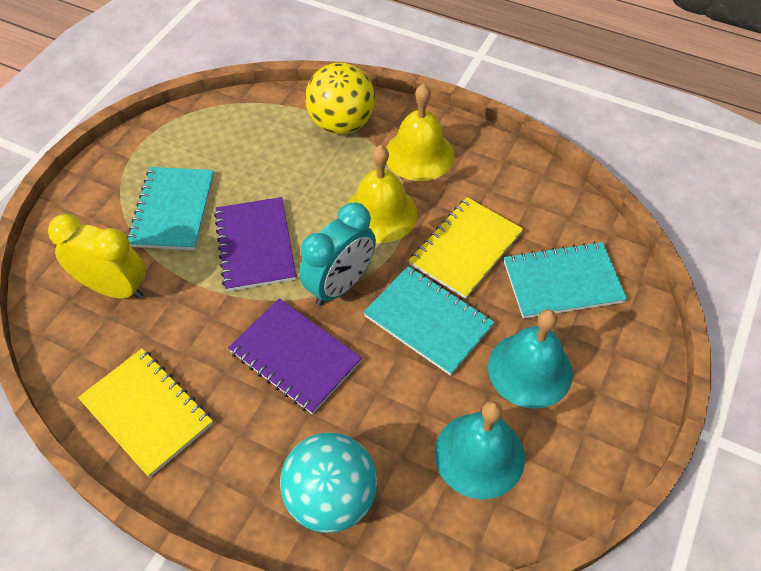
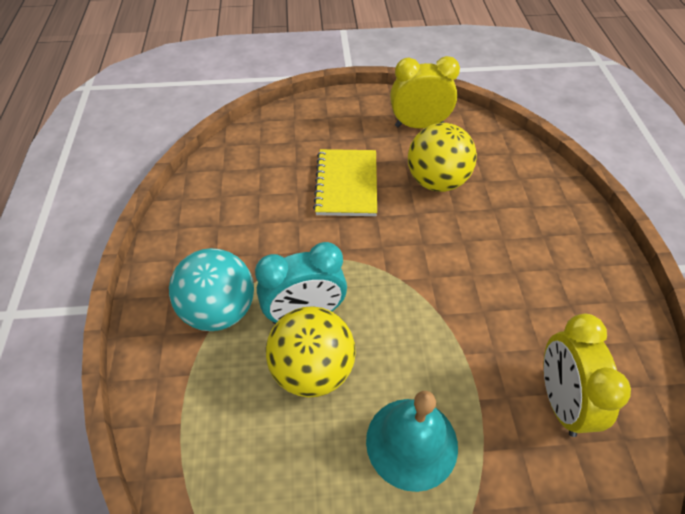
purple notebook: [214,197,296,292] [228,298,362,414] = 2 -> none = 0
turquoise bell: [435,401,525,499] [488,309,573,409] = 2 -> [366,391,458,492] = 1
turquoise notebook: [127,167,214,250] [363,266,495,376] [504,241,627,319] = 3 -> none = 0
yellow ball: [305,62,375,134] = 1 -> [266,306,356,398] [408,123,477,192] = 2
yellow bell: [347,145,418,243] [386,84,454,181] = 2 -> none = 0
yellow clock: [48,214,146,299] = 1 -> [390,56,460,128] [544,314,631,437] = 2
yellow notebook: [78,349,213,478] [409,197,523,299] = 2 -> [313,149,377,216] = 1

